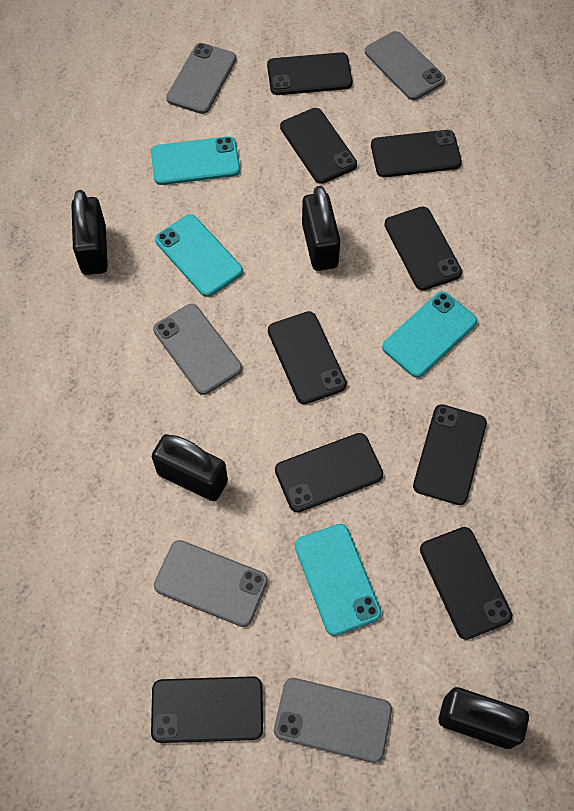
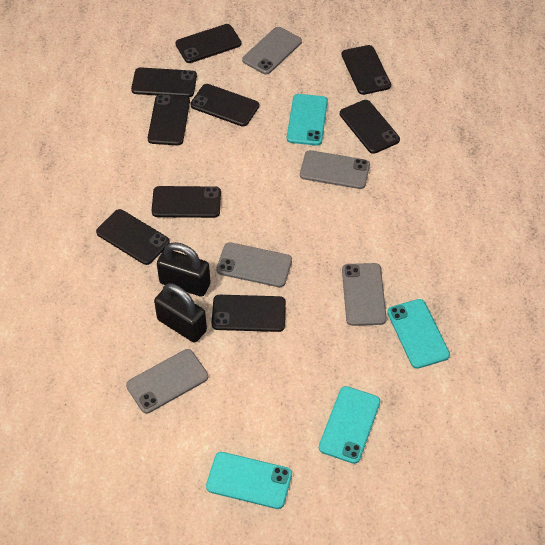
black padlock: [71,190,108,275] [152,434,228,501] [302,186,341,271] [439,687,529,749] = 4 -> [154,283,207,343] [157,242,211,297] = 2

